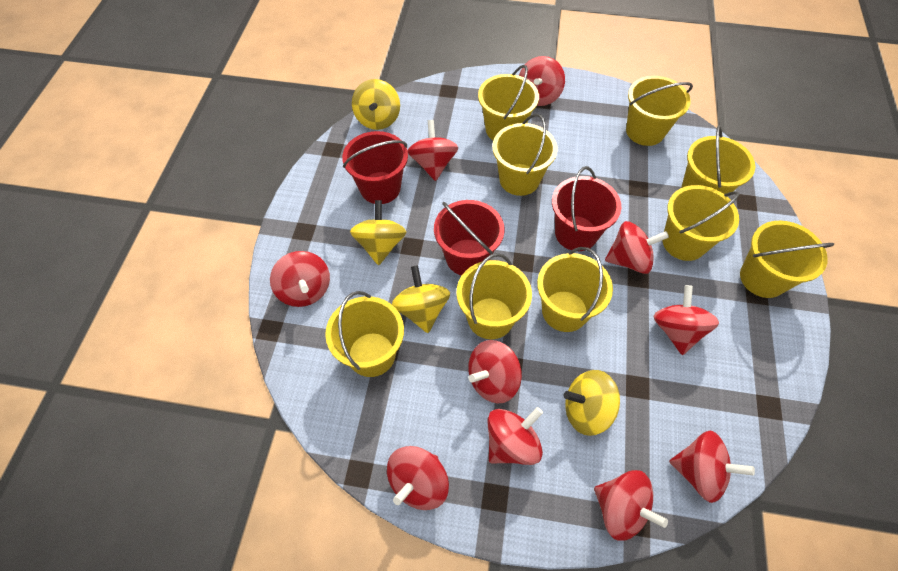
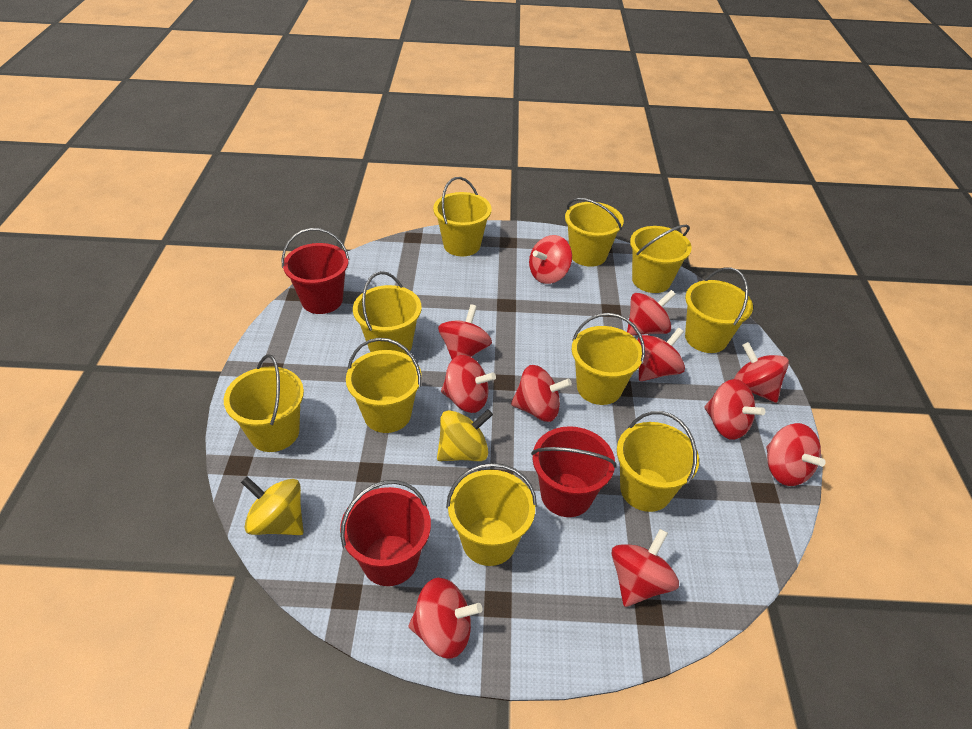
red spinning top: [270,251,330,307] [387,446,449,510] [408,120,458,181] [468,340,522,403] [488,407,543,465] [519,56,565,106] [594,470,668,541] [605,221,669,274] [654,285,719,355] [669,431,755,503] = 10 -> [409,578,482,659] [438,304,492,360] [441,355,496,413] [511,365,572,422] [529,235,572,284] [611,529,679,607] [627,290,676,336] [637,327,685,381] [704,379,766,440] [734,342,789,403] [766,423,826,486] = 11
yellow bucket: [325,291,404,377] [457,253,532,339] [478,65,539,140] [492,113,557,196] [537,247,613,332] [626,76,693,146] [662,185,739,261] [681,125,755,197] [740,221,834,298] = 9 -> [224,354,304,452] [346,338,422,433] [353,271,422,355] [433,177,492,257] [446,463,537,566] [565,198,624,267] [572,313,645,405] [617,411,699,512] [630,225,692,293] [685,267,753,353] = 10
yellow spinning top: [350,200,406,265] [352,79,400,130] [392,265,450,333] [564,370,620,436] = 4 -> [241,476,304,535] [437,409,493,461] = 2

